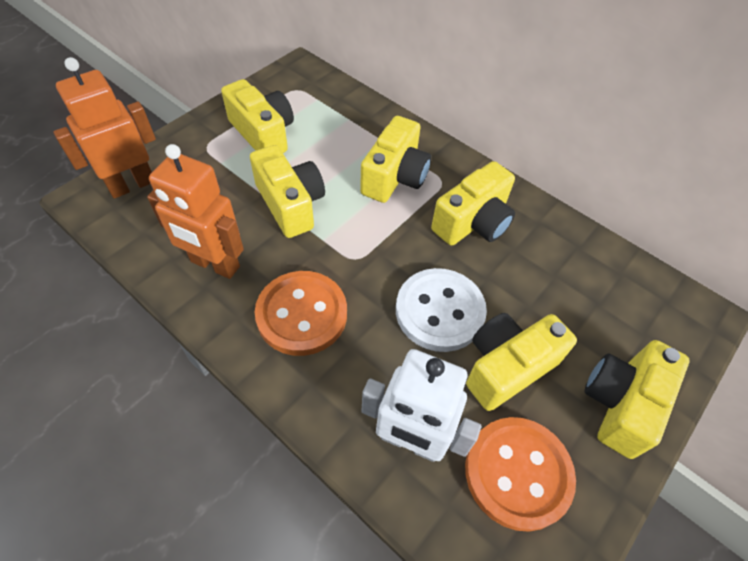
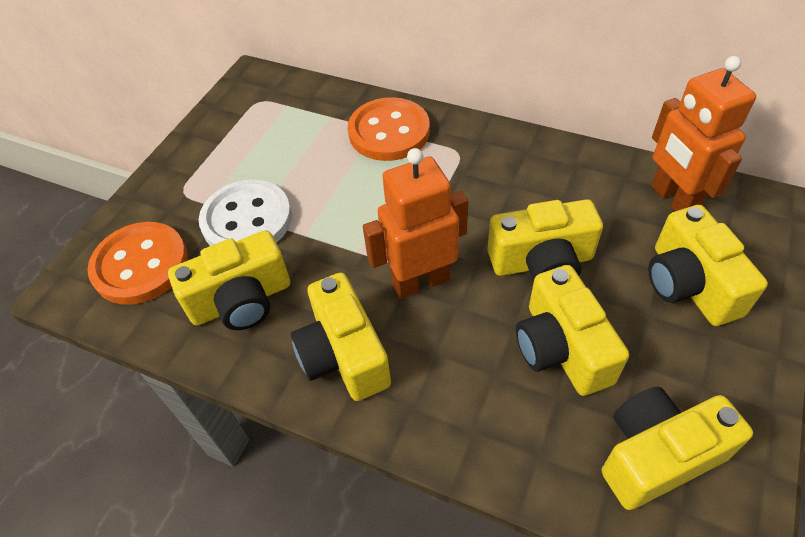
white robot: [361,349,481,462] = 1 -> none = 0

